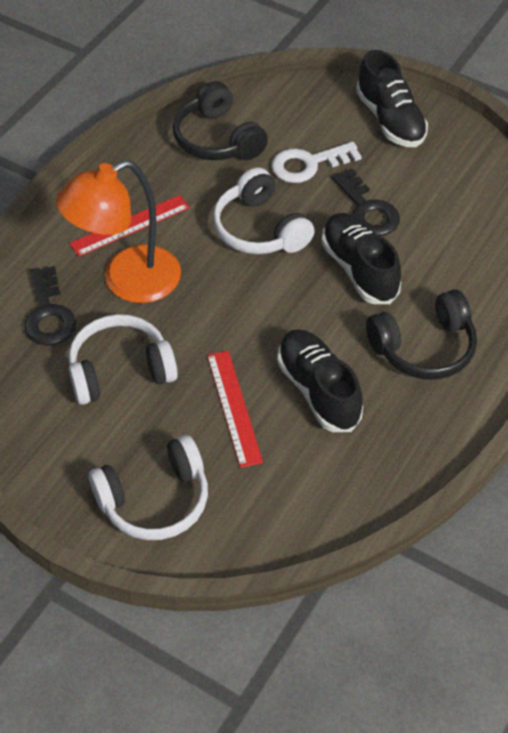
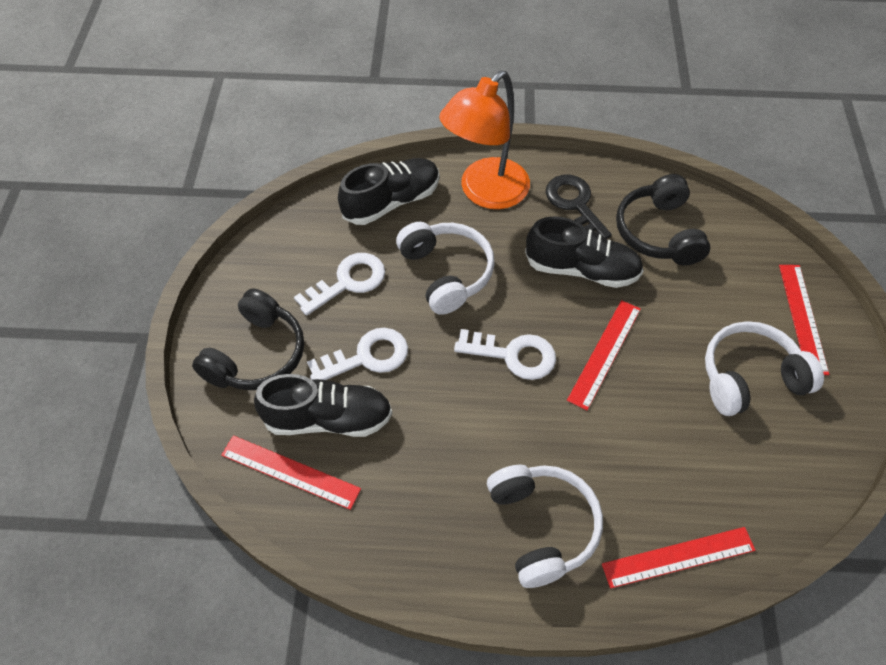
black key: [24,266,76,346] [332,168,400,236] = 2 -> [546,175,612,239] = 1
red ruler: [69,195,190,257] [207,351,263,468] = 2 -> [221,435,361,510] [567,300,641,410] [602,527,756,588] [779,265,829,375] = 4
white key: [271,142,362,183] = 1 -> [294,253,385,316] [307,328,408,380] [454,329,556,380] = 3

